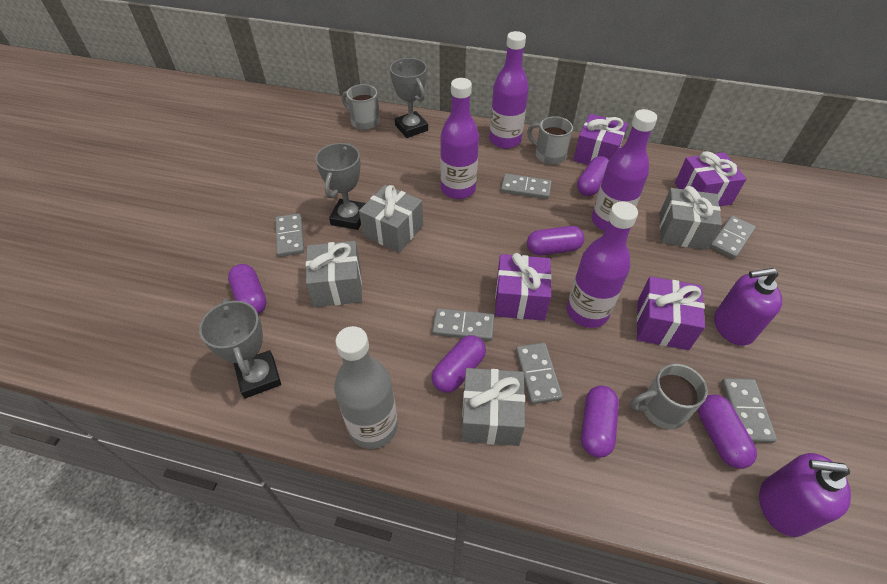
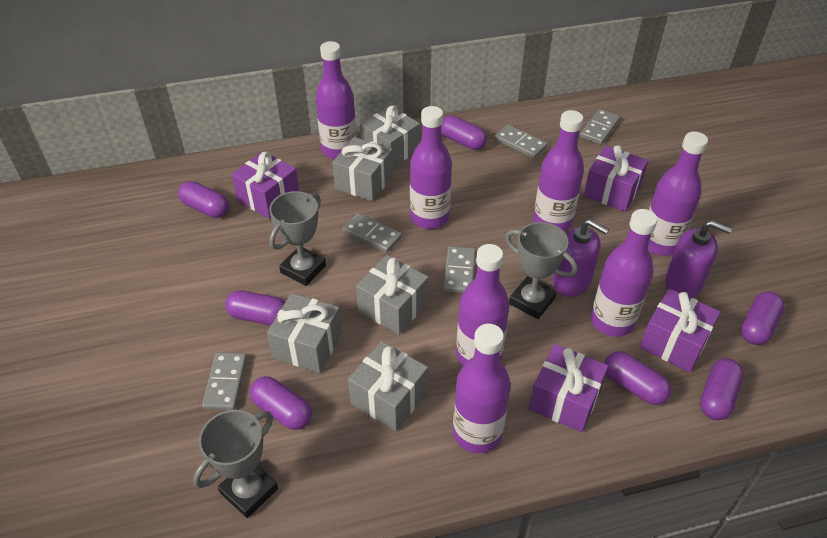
grey bottle: [334,326,398,449] = 1 -> none = 0
grey domino: [275,213,304,257] [432,308,494,341] [501,174,552,199] [516,343,563,404] [710,216,756,259] [721,378,777,443] = 6 -> [202,352,247,410] [343,213,402,253] [443,246,476,293] [495,125,547,158] [580,109,620,144] = 5
grey gift: [306,241,362,307] [359,185,423,253] [461,368,525,446] [659,186,722,250] = 4 -> [267,293,342,373] [332,137,393,202] [348,341,428,431] [356,255,429,335] [360,105,420,168] = 5
grey mug: [342,84,380,130] [527,116,573,165] [630,364,708,429] = 3 -> none = 0
purple bottle: [440,78,479,199] [489,31,529,149] [567,201,638,328] [592,109,657,231] = 4 -> [316,41,357,159] [410,106,452,229] [453,324,511,453] [456,244,510,366] [533,110,584,232] [591,209,657,337] [648,132,708,256] = 7
purple capsule: [228,264,266,315] [431,335,486,393] [527,226,585,256] [577,156,609,196] [581,386,619,458] [698,395,757,469] = 6 -> [178,181,229,218] [225,290,285,325] [250,376,312,430] [441,115,487,150] [604,351,671,405] [700,358,744,420] [741,291,785,345] = 7

